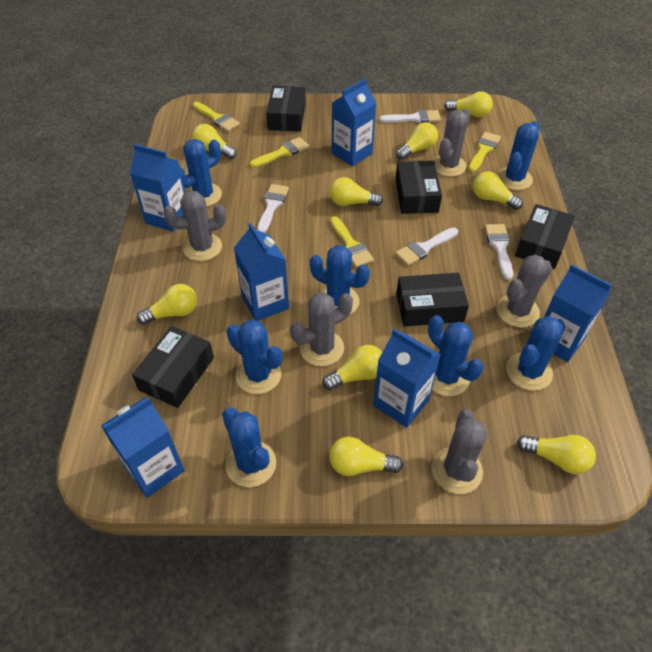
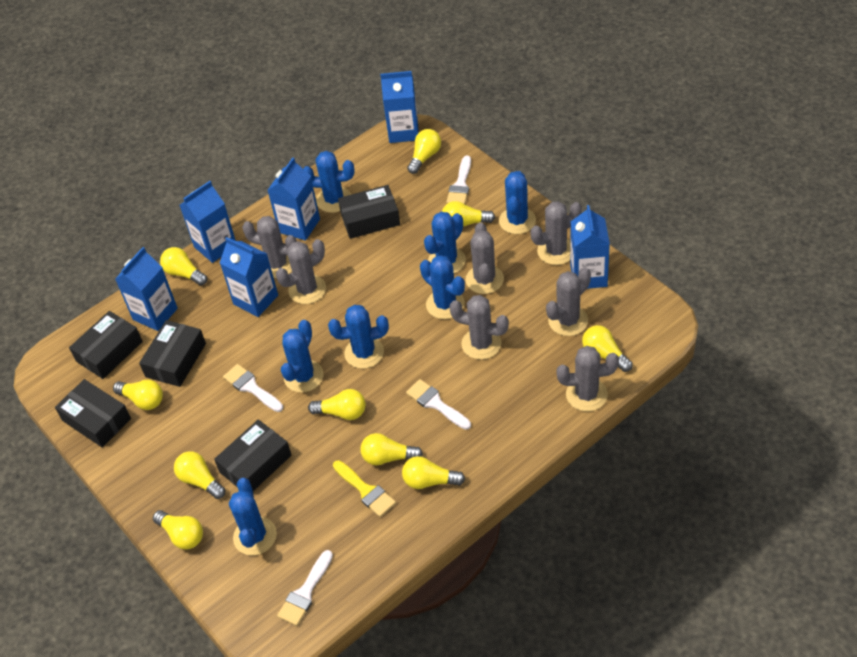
grey cactus: [163,191,226,261] [290,293,353,366] [432,108,471,177] [432,409,487,494] [497,255,552,328] = 5 -> [242,216,297,278] [276,239,326,304] [449,295,509,360] [466,222,504,294] [530,201,582,265] [546,267,591,336] [556,346,619,411] = 7
yellow brush: [193,102,240,132] [250,137,309,168] [330,216,374,268] [468,132,501,172] = 4 -> [333,460,396,517] = 1
yellow light bulb: [137,284,197,325] [192,124,237,159] [322,345,382,390] [329,436,403,476] [330,177,383,206] [396,122,438,160] [444,92,493,117] [473,171,523,210] [517,435,596,474] = 9 -> [113,380,163,410] [153,510,203,550] [160,247,207,286] [174,451,225,499] [308,389,366,420] [360,433,423,465] [402,456,465,489] [407,129,441,174] [442,201,495,227] [582,325,633,372] = 10

